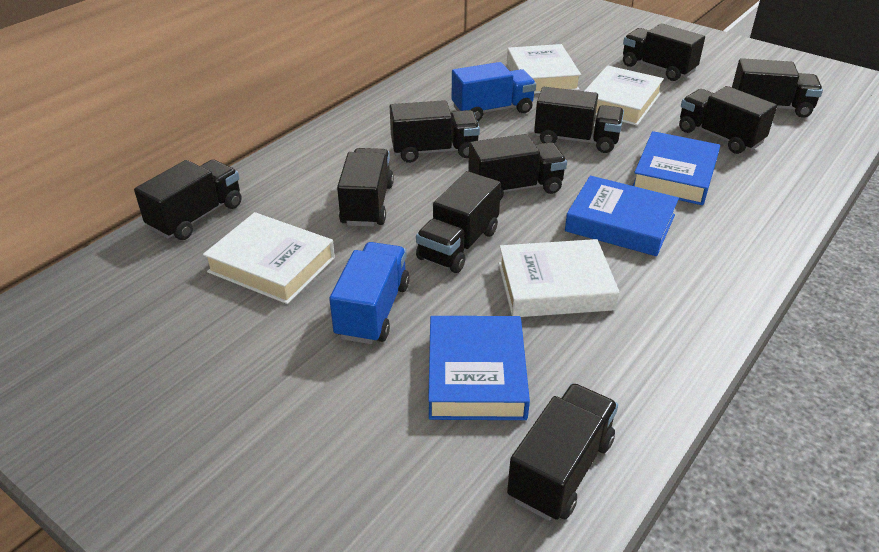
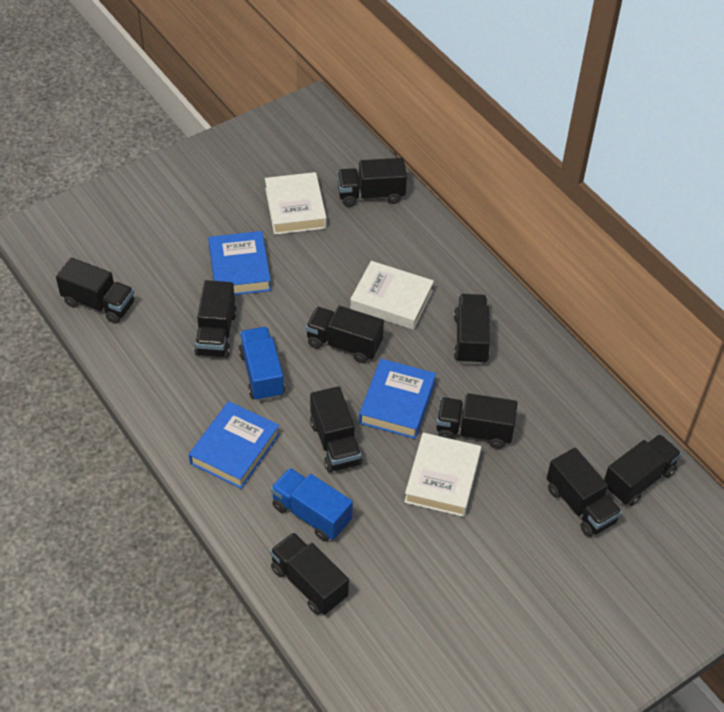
white book: [203,212,335,304] [498,239,619,317] [507,44,581,94] [584,65,664,126] = 4 -> [265,172,327,235] [350,261,434,330] [404,433,482,517] = 3

